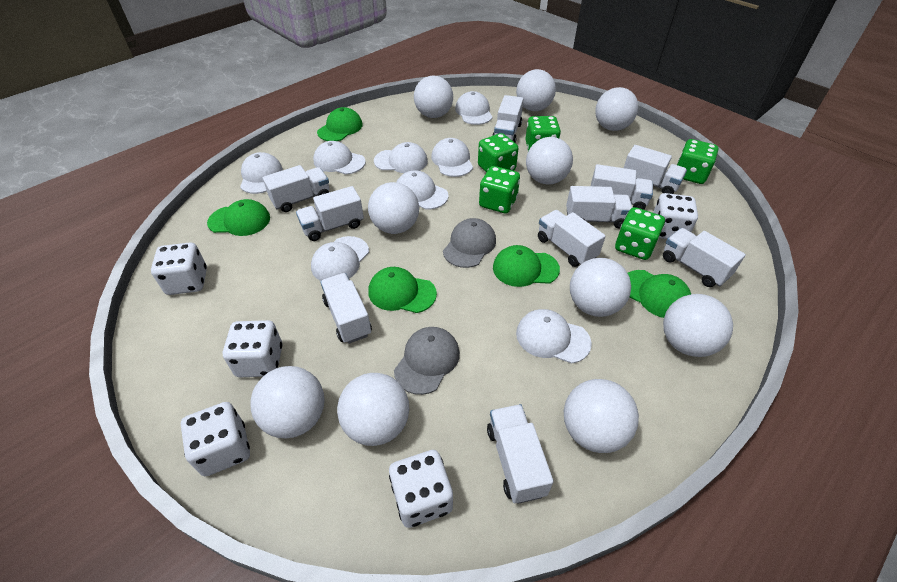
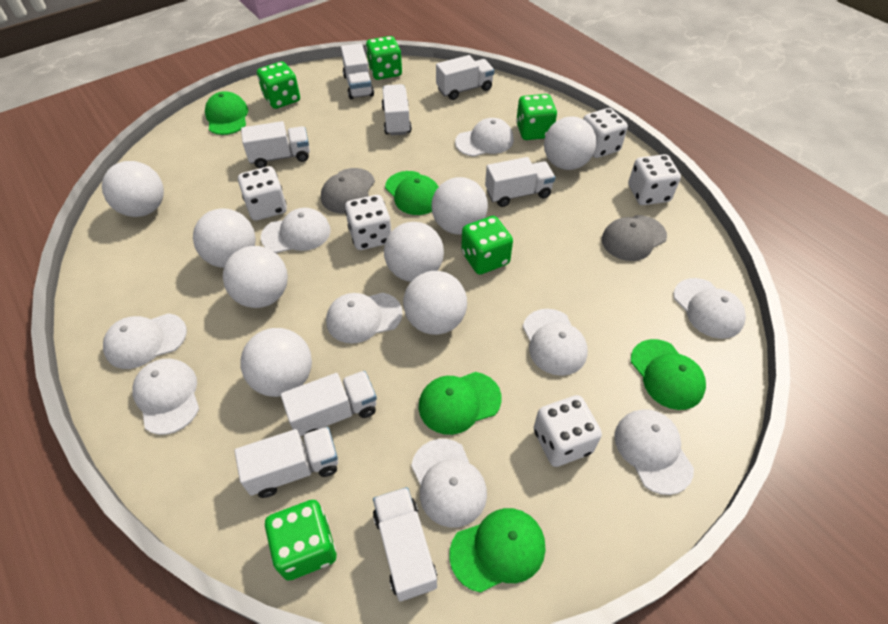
white ball: [251,366,325,438] [337,373,409,446] [368,182,419,234] [414,76,453,118] [516,69,556,111] [526,137,573,185] [564,379,639,453] [570,258,631,317] [595,87,638,131] [663,294,733,357] = 10 -> [102,161,164,217] [193,208,256,268] [223,246,288,308] [240,328,312,397] [384,222,444,282] [403,271,467,335] [431,177,488,234] [544,117,596,170] = 8
white cap: [240,152,283,194] [311,236,369,281] [313,141,366,175] [374,142,428,173] [396,170,449,210] [431,138,473,177] [455,91,493,125] [516,309,592,364] = 8 -> [103,313,187,369] [132,358,199,435] [261,208,331,253] [326,293,403,343] [411,439,487,527] [455,118,514,157] [523,309,588,376] [614,409,694,495] [673,278,746,339] = 9
white truck: [262,165,329,212] [296,186,364,241] [320,273,372,344] [487,404,554,504] [492,95,523,143] [538,210,606,267] [566,186,632,229] [591,164,653,210] [624,145,687,194] [663,228,746,287] = 10 -> [234,427,338,498] [241,121,310,168] [281,371,377,437] [341,43,374,99] [373,487,437,602] [382,84,412,136] [436,55,494,100] [485,157,555,207] = 8

